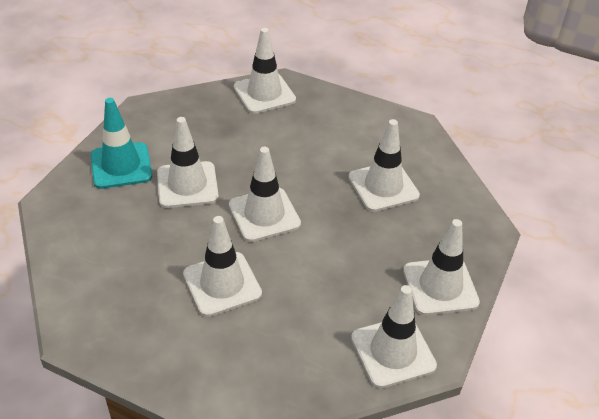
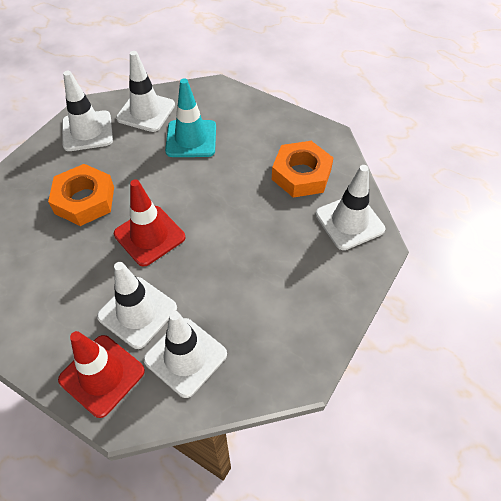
orange nut: none = 0 -> [48,164,114,226] [272,141,333,198] = 2
red traffic cone: none = 0 -> [58,331,145,418] [114,179,185,267] = 2
white traffic cone: [157,117,219,208] [183,216,262,317] [229,147,301,242] [234,28,296,114] [348,119,420,212] [351,285,437,388] [403,219,480,315] = 7 -> [62,71,113,151] [97,262,177,349] [116,51,175,132] [143,311,227,398] [315,165,385,250] = 5

